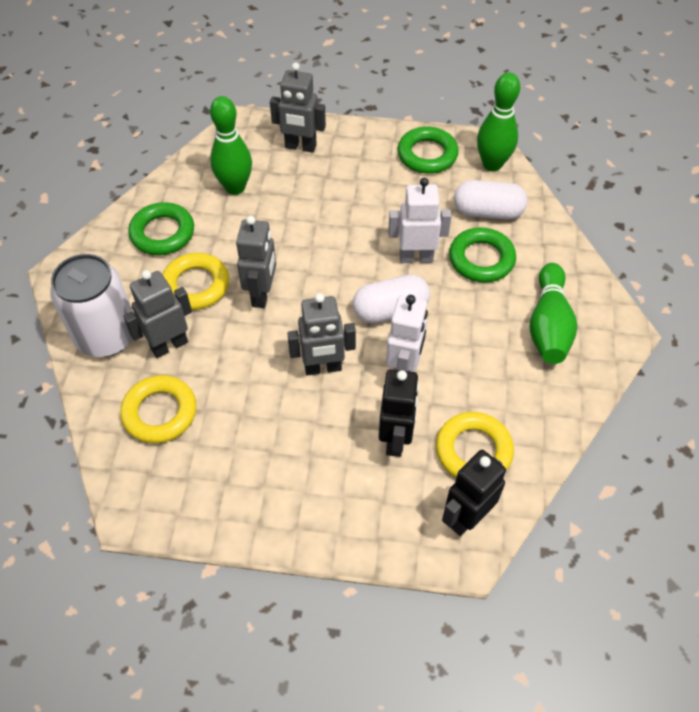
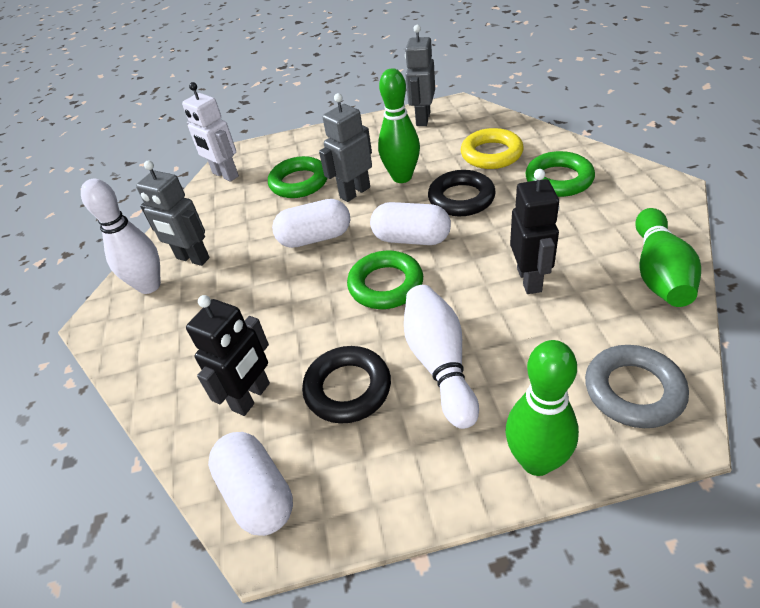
black ring: none = 0 -> [302,346,391,423] [428,170,496,216] = 2
grey ring: none = 0 -> [585,345,689,428] = 1
grey robot: [123,270,192,358] [236,216,276,308] [270,62,326,153] [287,293,356,376] = 4 -> [136,160,210,266] [319,93,372,202] [405,25,435,126] = 3
white bowling pin: none = 0 -> [81,179,161,294] [404,285,479,429] = 2
white can: [50,254,133,357] = 1 -> none = 0
white capsule: [353,275,430,323] [454,180,527,220] = 2 -> [208,432,293,536] [272,199,350,248] [370,202,451,245] = 3
white robot: [386,295,428,372] [388,178,451,263] = 2 -> [182,82,239,182] = 1
yellow ring: [120,375,196,444] [162,253,229,310] [436,412,514,478] = 3 -> [461,128,524,169] = 1

